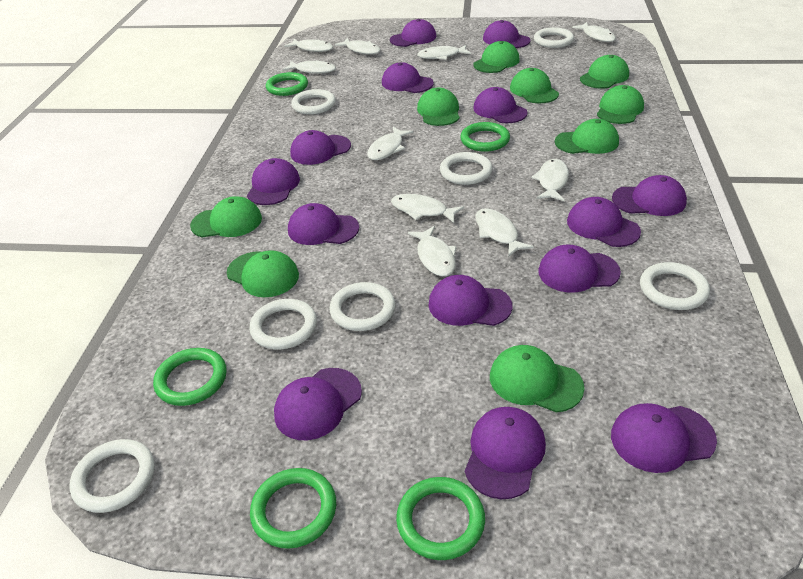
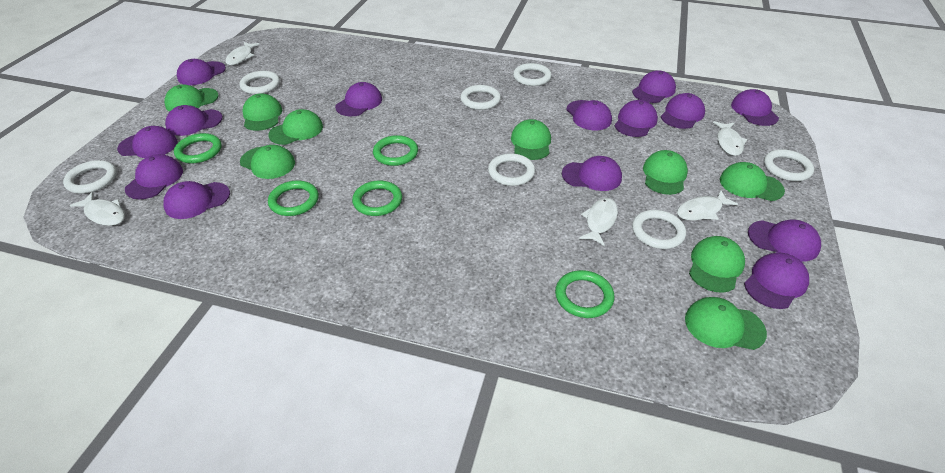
white fish: [283,60,336,74] [285,39,333,52] [335,38,381,55] [367,127,413,160] [391,194,464,223] [408,226,457,277] [417,45,471,60] [475,208,534,257] [531,159,569,201] [572,22,616,42] = 10 -> [70,192,125,226] [226,42,260,65] [579,198,618,246] [677,190,738,220] [713,121,747,156] = 5

